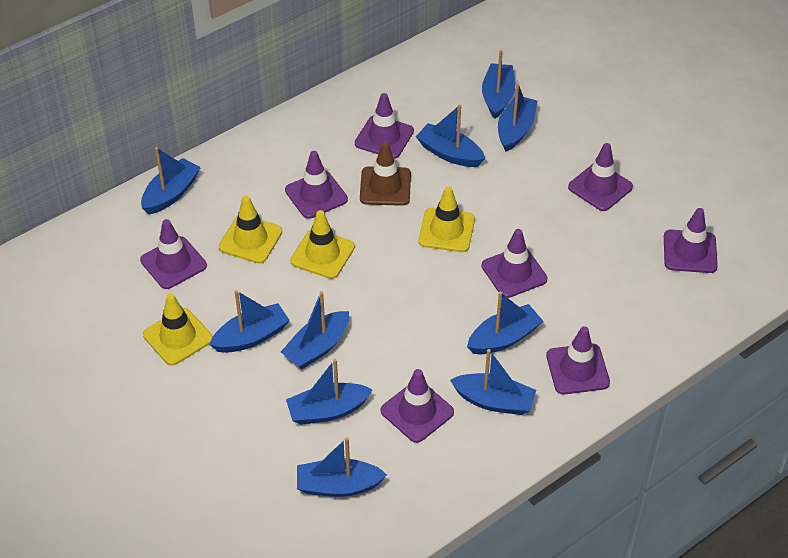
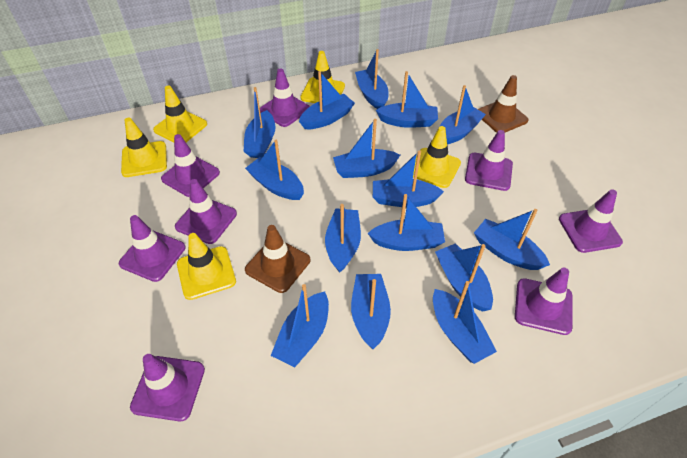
blue boat: [141,147,201,215] [209,290,290,353] [281,291,349,369] [286,359,373,425] [297,437,387,497] [416,105,485,167] [450,349,536,415] [467,292,543,354] [482,50,515,119] [498,83,537,152] = 10 -> [243,87,275,158] [245,140,304,200] [271,284,329,367] [299,71,355,129] [325,204,361,273] [333,119,400,178] [351,274,391,349] [355,49,389,109] [368,194,445,251] [373,150,444,208] [376,71,438,128] [433,281,497,364] [435,243,493,312] [439,85,486,145] [474,209,550,270] = 15
brown traffic cone: [360,142,411,206] = 1 -> [245,225,310,293] [478,75,529,133] = 2
yellow traffic cone: [143,294,213,366] [219,196,282,264] [290,210,355,279] [418,186,475,252] = 4 -> [121,117,167,177] [153,85,207,143] [177,233,236,300] [301,51,345,103] [413,126,461,188] = 5

